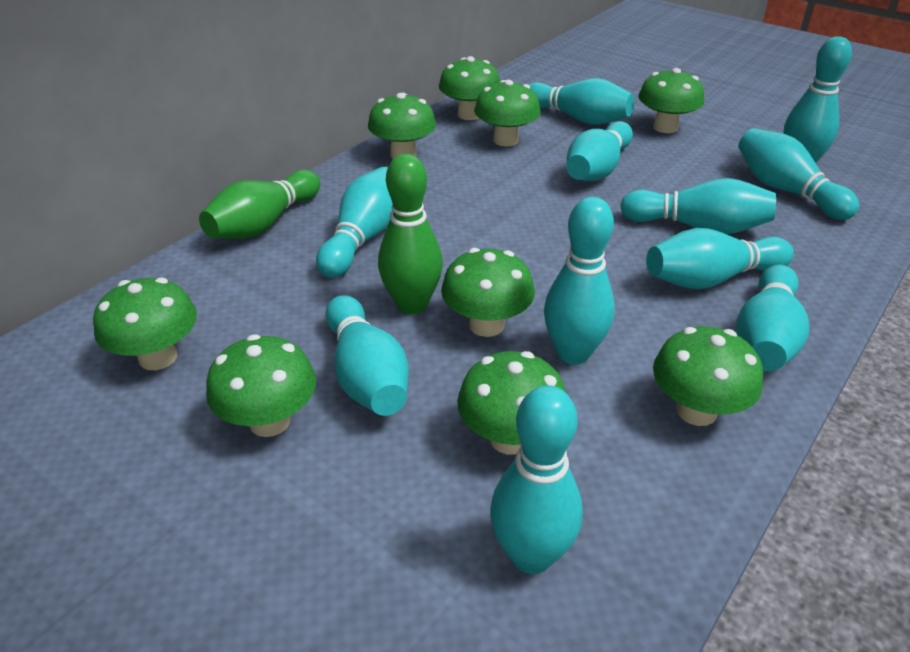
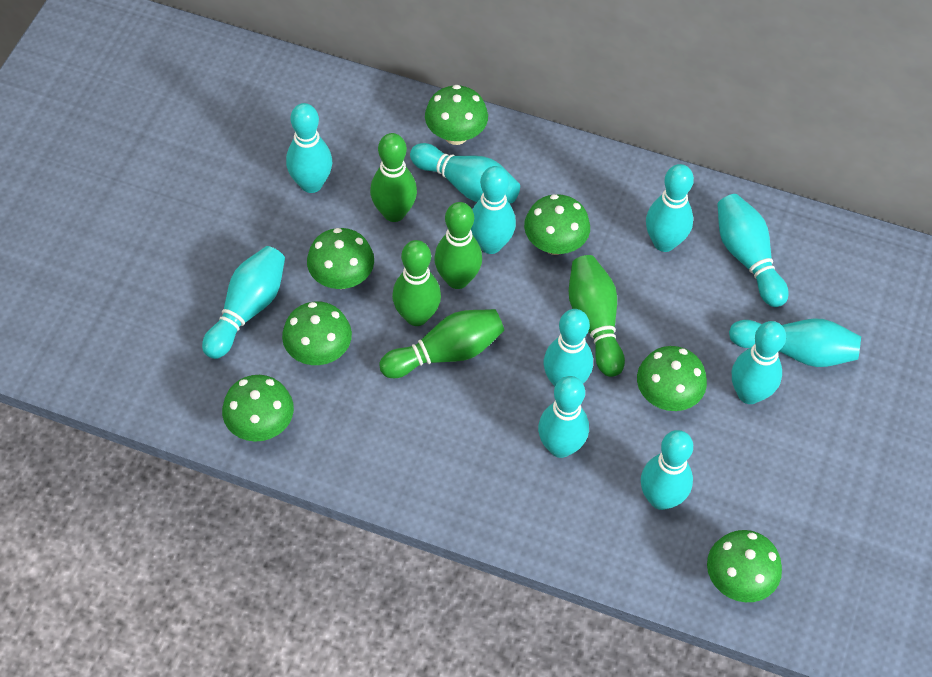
green bowling pin: [199,170,320,239] [378,154,443,314] = 2 -> [370,133,417,222] [379,309,504,378] [392,240,441,326] [434,202,482,289] [569,255,625,377] = 5
green mushroom: [93,277,197,370] [206,334,316,437] [368,93,436,159] [439,56,500,120] [441,248,535,337] [457,351,566,454] [474,80,541,146] [638,68,704,133] [653,326,763,426] = 9 -> [222,375,294,442] [282,301,352,365] [307,228,374,289] [425,85,488,145] [524,194,590,255] [637,346,707,411] [707,530,782,602] = 7

